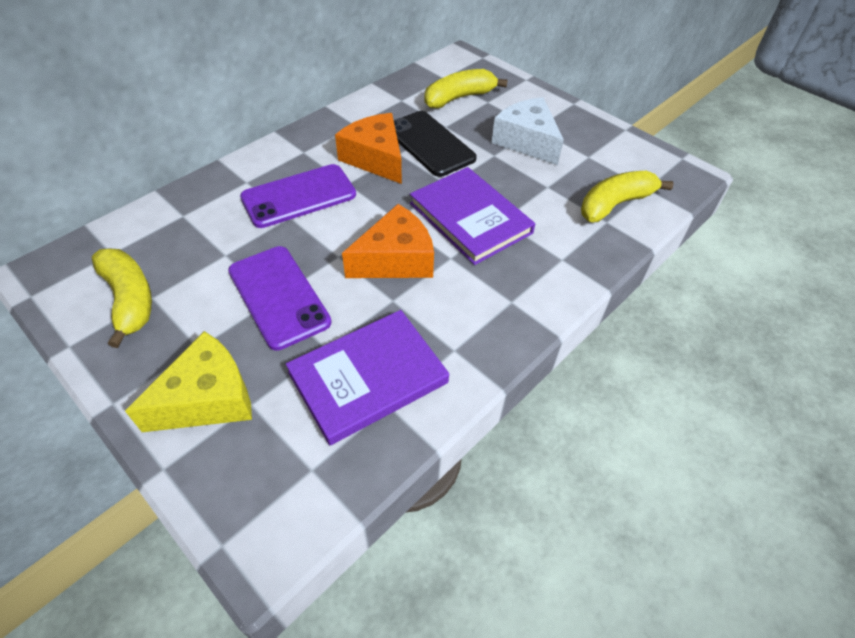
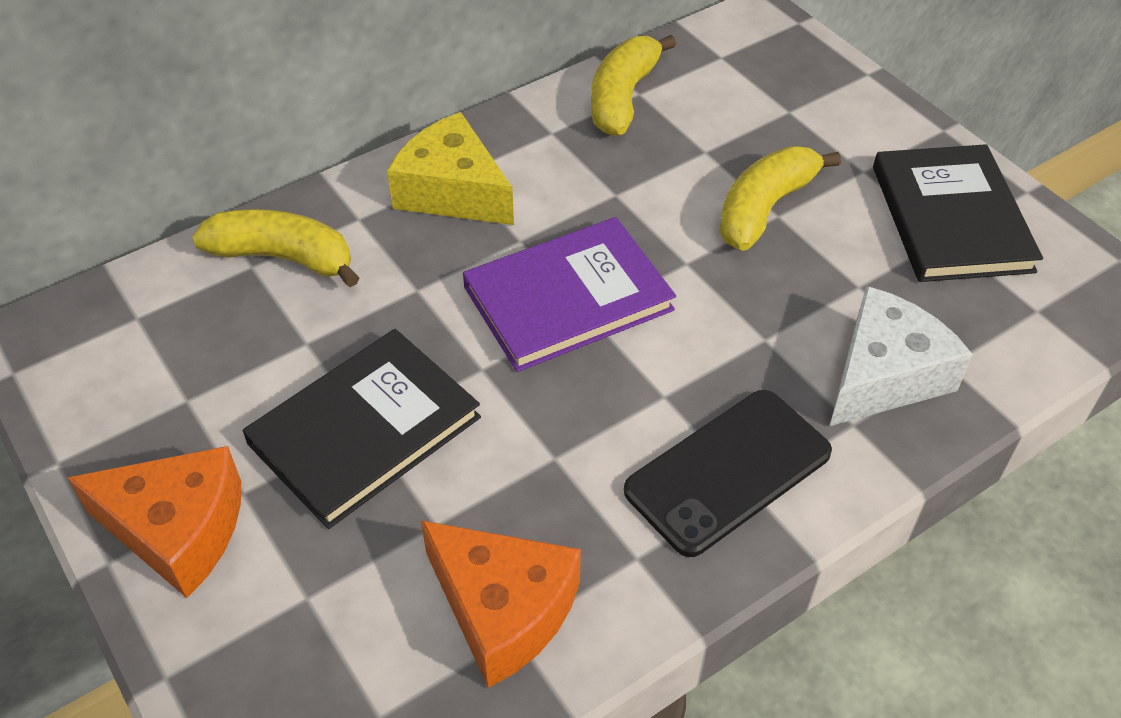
black book: none = 0 -> [243,329,481,529] [873,144,1043,282] = 2
purple book: [286,310,449,445] [410,167,535,265] = 2 -> [463,217,676,372] = 1
purple phone: [228,246,332,351] [240,164,356,228] = 2 -> none = 0

